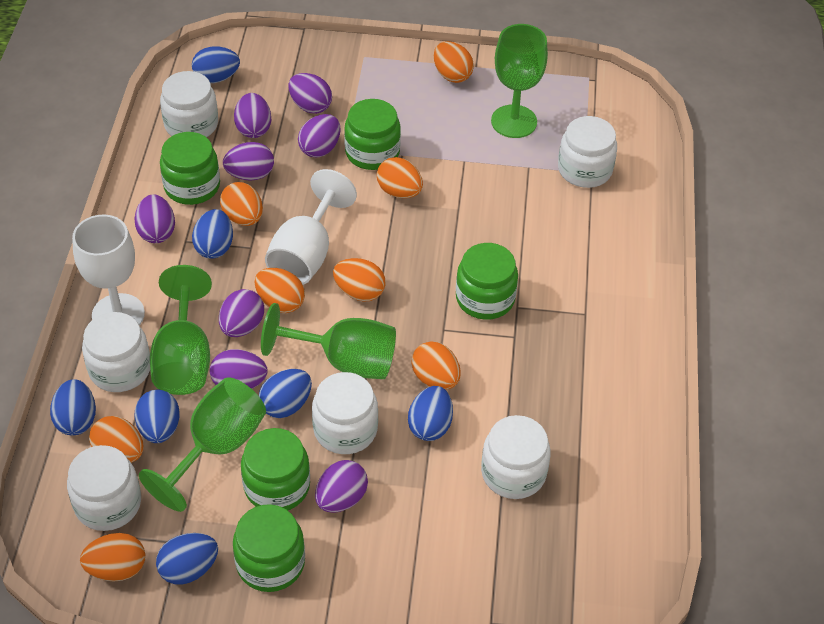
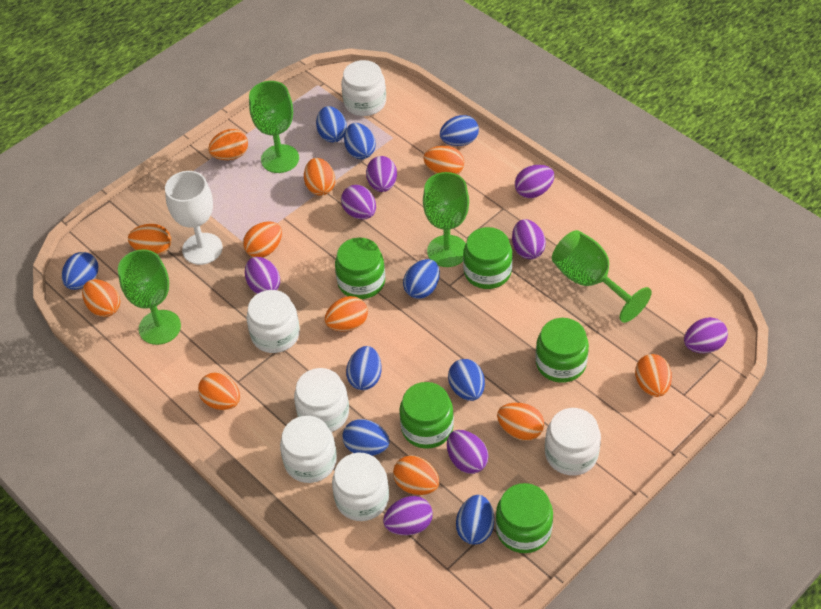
blue egg: [50,379,96,435] [135,390,180,443] [156,533,218,585] [192,47,240,83] [192,209,233,259] [259,369,312,418] [408,386,453,441] = 7 -> [62,252,98,290] [316,106,347,142] [343,419,390,456] [344,123,376,159] [346,346,382,390] [403,259,440,299] [440,115,479,146] [448,359,485,401] [456,495,494,545] = 9
orange egg: [80,533,145,581] [89,416,144,463] [220,182,263,226] [255,268,305,313] [333,258,385,302] [377,157,423,198] [411,341,461,390] [434,41,474,83] = 8 -> [82,279,120,317] [128,224,171,255] [198,372,240,410] [208,129,248,160] [243,221,282,258] [304,158,335,196] [325,296,368,331] [393,455,439,495] [424,146,464,175] [497,403,544,441] [635,354,672,397] = 11
white goblet: [72,215,145,325] [265,169,357,285] = 2 -> [165,171,223,265] = 1

